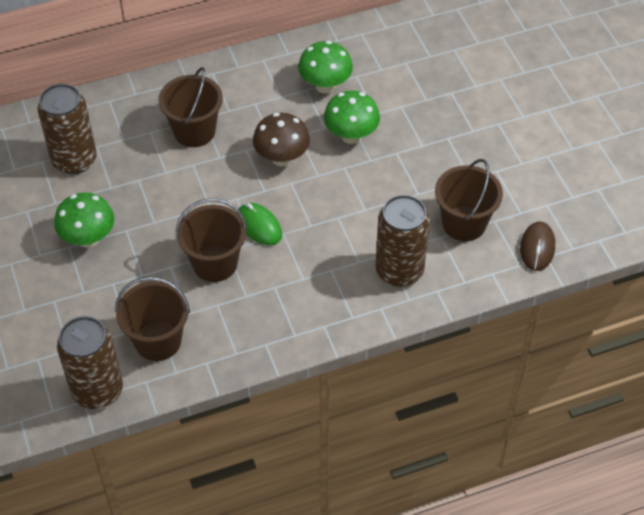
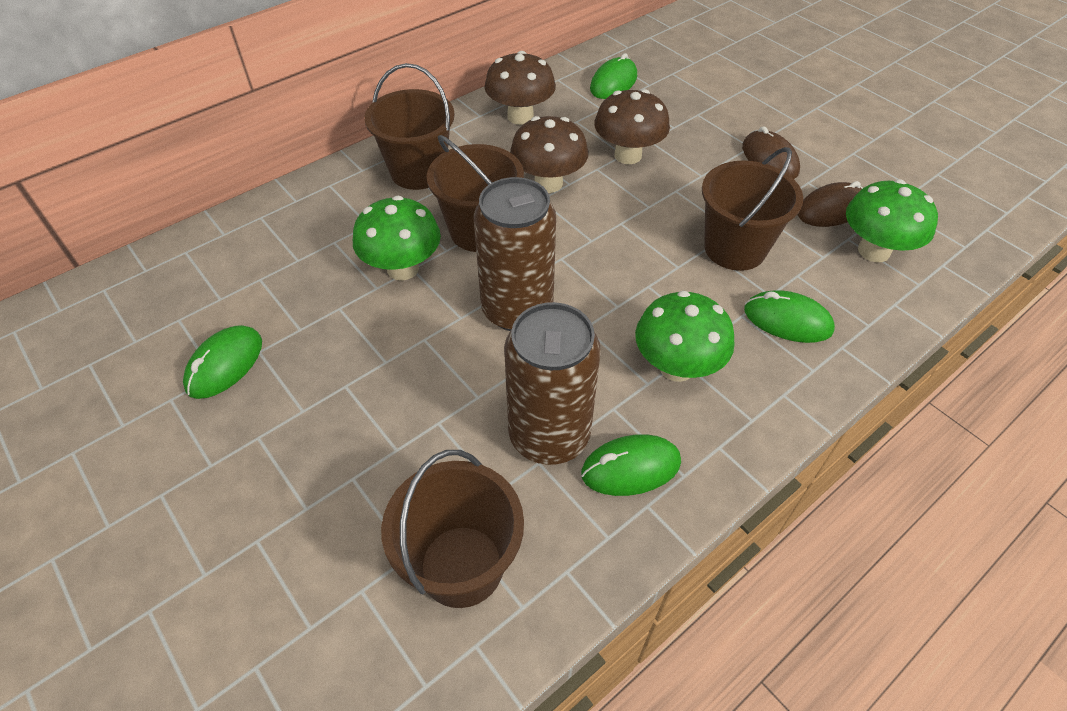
brown can: [37,84,97,174] [57,316,123,409] [375,195,430,287] = 3 -> [474,177,556,331] [504,302,601,465] = 2
brown mouse: [520,222,555,271] = 1 -> [742,126,800,179] [797,181,863,227] = 2
brown mushroom: [253,113,310,166] = 1 -> [485,51,556,125] [510,116,588,193] [594,89,670,164] = 3
green mouse: [238,203,282,245] = 1 -> [183,325,262,399] [581,434,681,496] [590,53,637,99] [744,290,835,343] = 4

